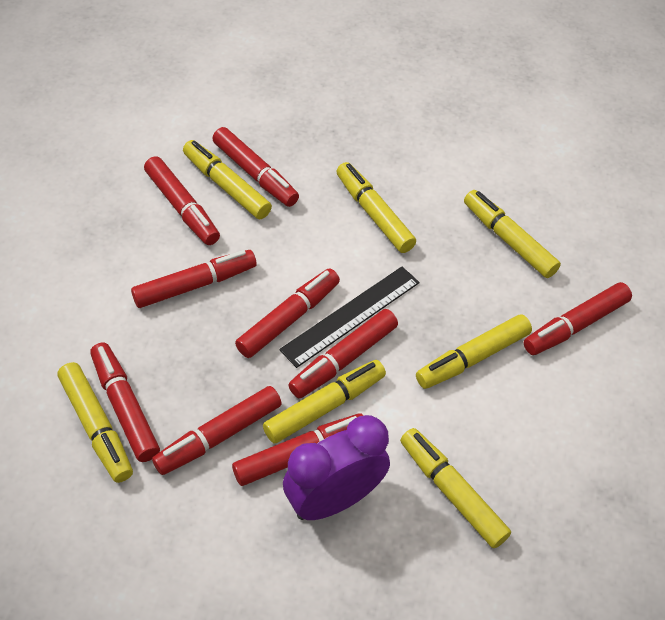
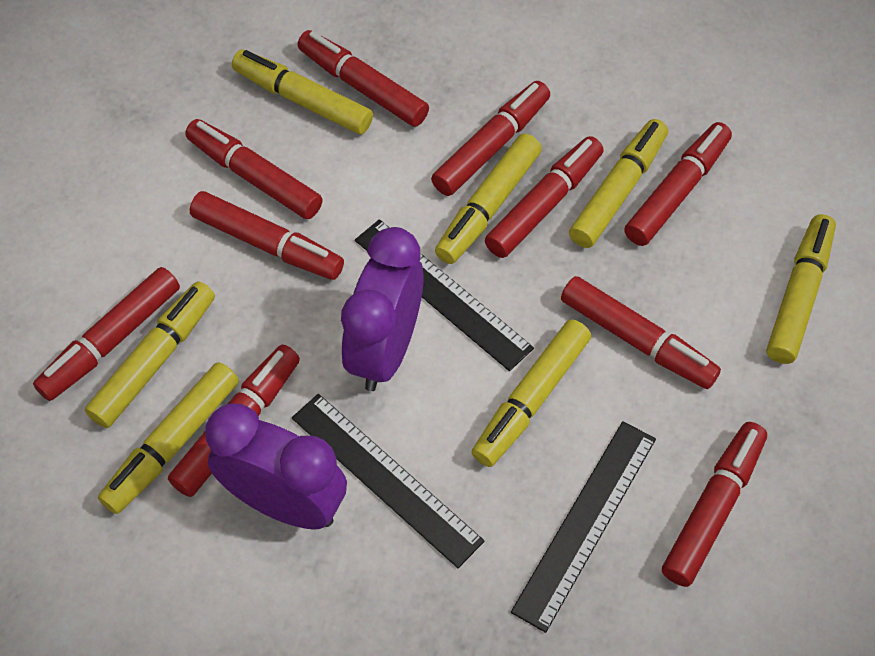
black ruler: [279,267,420,368] = 1 -> [292,394,485,568] [355,219,534,371] [511,421,656,633] = 3
purple clock: [283,415,390,520] = 1 -> [205,404,347,530] [341,227,424,391] = 2
red marker: [90,343,160,462] [131,250,257,308] [144,156,220,245] [152,386,282,475] [212,127,299,207] [232,413,364,486] [235,268,340,358] [288,309,398,398] [524,282,632,355] = 9 -> [33,267,180,401] [168,344,300,497] [185,119,323,219] [190,191,344,280] [298,30,429,127] [431,81,550,196] [485,136,604,258] [561,276,721,389] [624,122,732,246] [662,422,767,587] = 10

